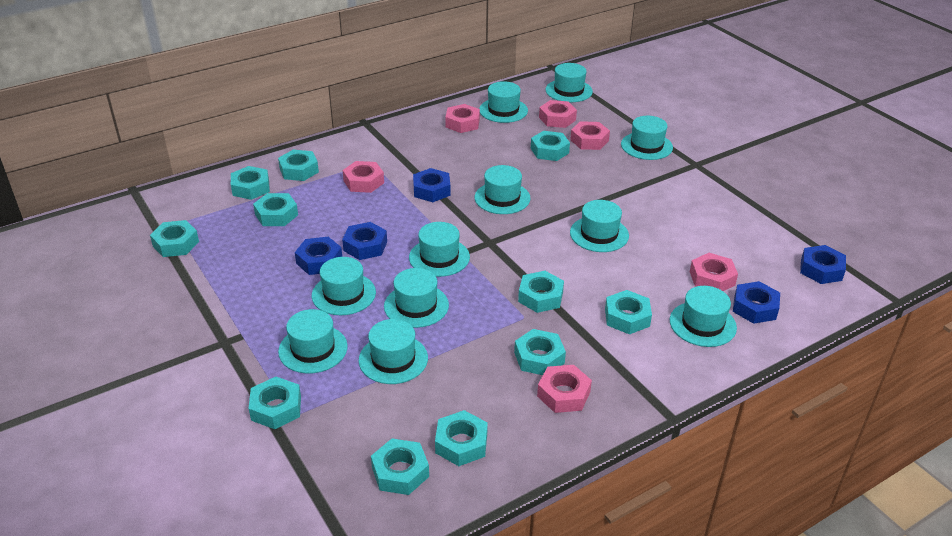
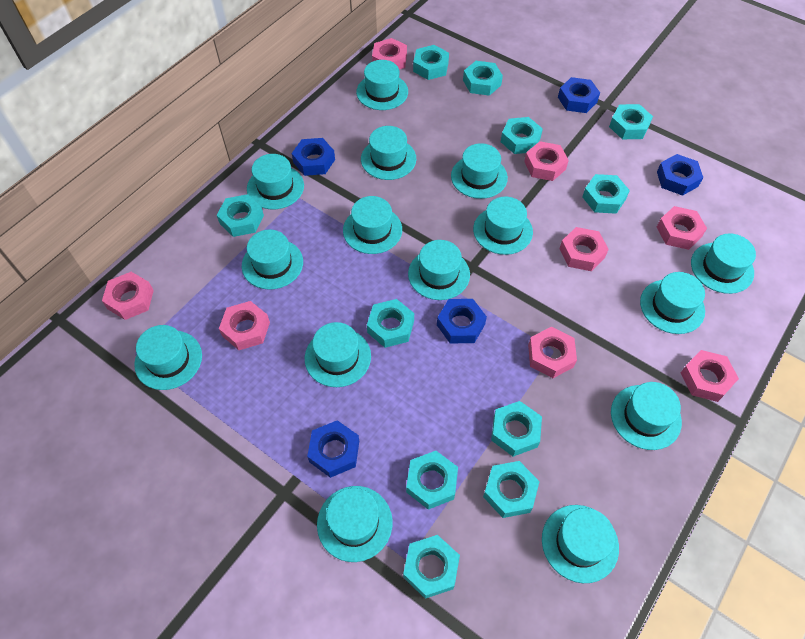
pink nut: [343,161,384,193] [445,104,480,133] [537,365,592,413] [539,100,577,128] [570,121,610,150] [690,253,738,291] = 6 -> [102,272,154,320] [219,301,270,350] [372,38,407,70] [524,141,569,181] [528,327,577,378] [559,227,609,271] [657,206,707,250] [681,350,739,402] = 8
turquoise hat: [278,309,348,374] [312,257,376,315] [359,319,428,384] [384,268,449,328] [409,222,470,277] [475,165,531,214] [479,81,528,123] [545,63,593,102] [570,200,629,252] [621,116,673,160] [670,286,737,347] = 11 -> [134,325,202,390] [242,230,303,290] [247,154,304,209] [305,322,371,387] [317,486,393,562] [343,196,402,254] [356,60,408,110] [361,126,416,180] [408,240,470,300] [451,143,508,199] [473,196,533,255] [542,505,619,583] [611,382,682,450] [640,272,705,334] [691,234,756,294] = 15

